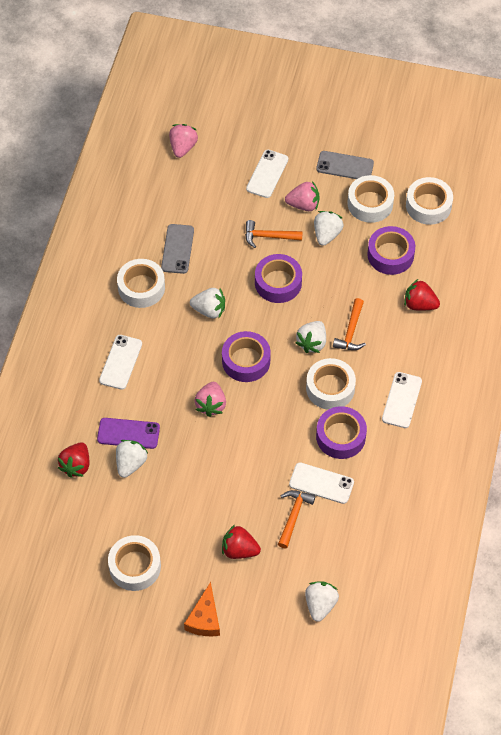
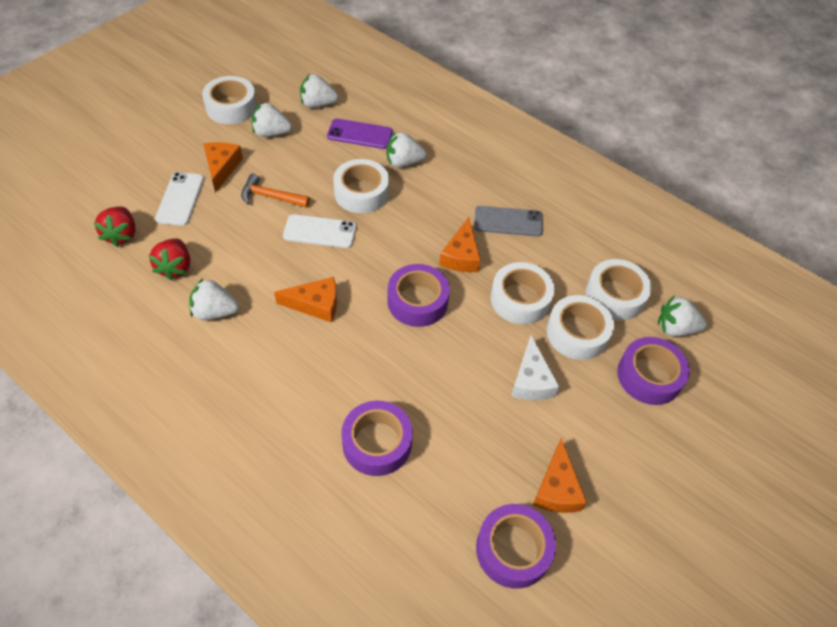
grey phone: [161,224,194,274] [316,151,374,179] = 2 -> [474,206,543,236] = 1
orange cheese: [184,582,220,636] = 1 -> [203,142,243,193] [274,277,337,323] [439,217,481,272] [533,438,587,513] = 4
orange hammer: [245,220,303,248] [278,490,316,548] [333,298,366,350] = 3 -> [241,173,310,208] = 1
pink strawberry: [169,124,198,158] [194,382,226,417] [285,181,320,211] = 3 -> none = 0
red strawberry: [58,442,89,478] [222,525,261,559] [404,279,440,311] = 3 -> [94,206,136,247] [149,238,190,280] = 2
white cheese: none = 0 -> [511,336,560,400] = 1
white phone: [99,335,142,390] [246,150,288,198] [289,462,354,504] [382,372,422,428] = 4 -> [155,172,204,226] [283,214,356,248] = 2

